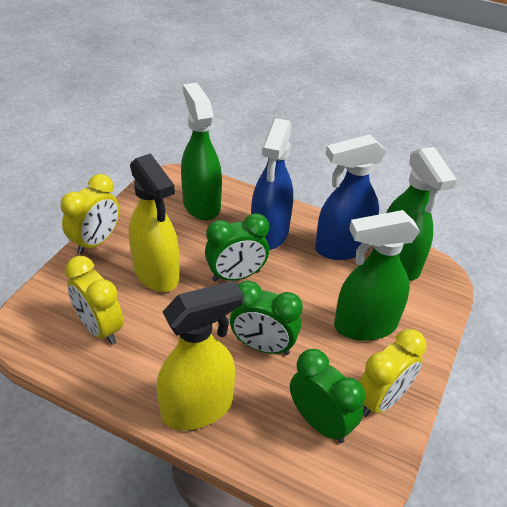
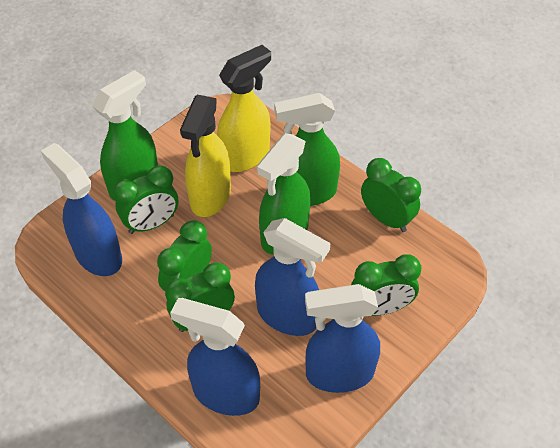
blue spray bottle: [251,118,293,250] [315,134,386,260] = 2 -> [41,143,122,276] [170,298,260,416] [255,218,331,336] [305,284,380,393] = 4
green clock: [205,213,269,282] [230,280,303,355] [290,349,365,443] = 3 -> [113,165,178,234] [157,220,212,291] [165,262,235,332] [351,254,421,316] [361,158,421,232] = 5
yellow clock: [61,174,120,254] [65,256,124,345] [359,329,427,417] = 3 -> none = 0

